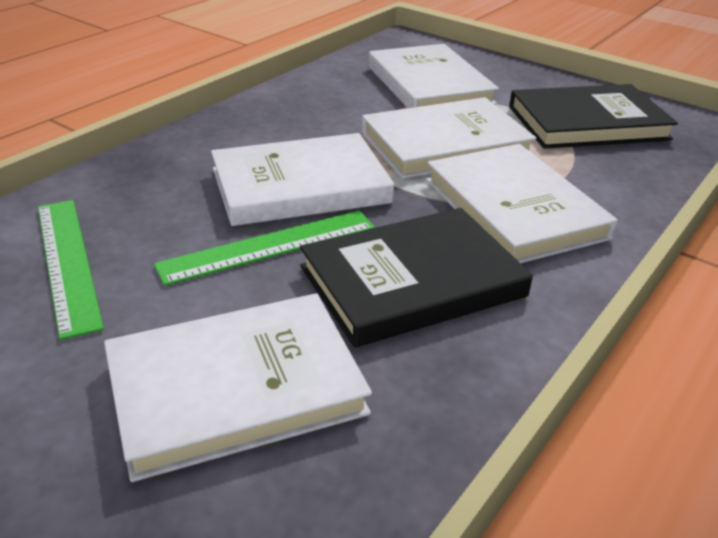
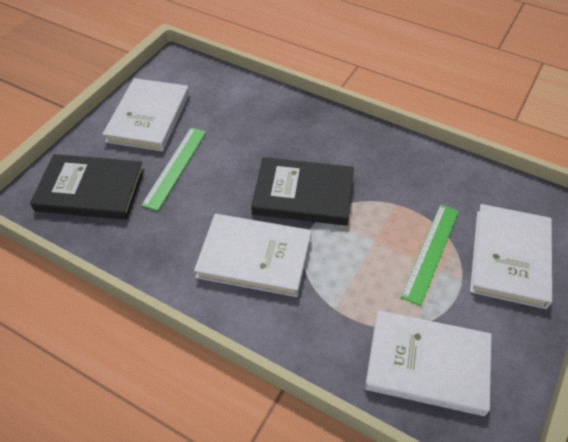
white book: [104,293,372,482] [211,133,394,226] [362,97,536,179] [369,44,499,108] [426,144,618,263] = 5 -> [102,78,189,151] [194,214,311,297] [365,310,491,416] [470,204,552,309] = 4

